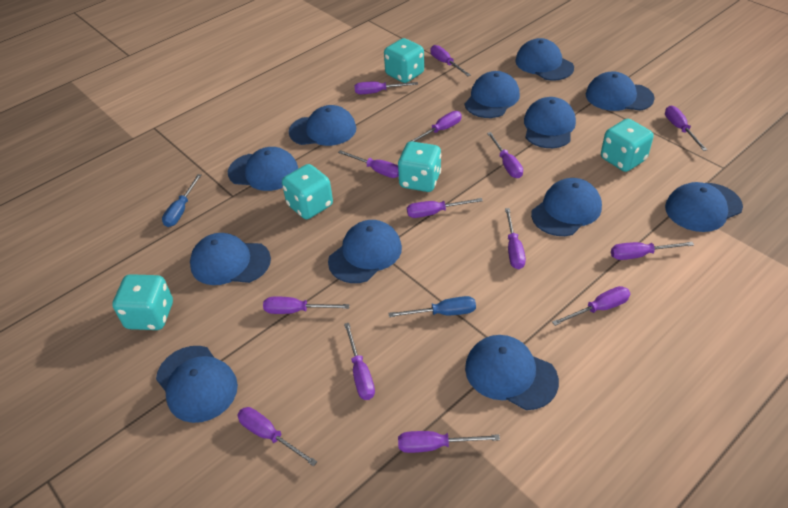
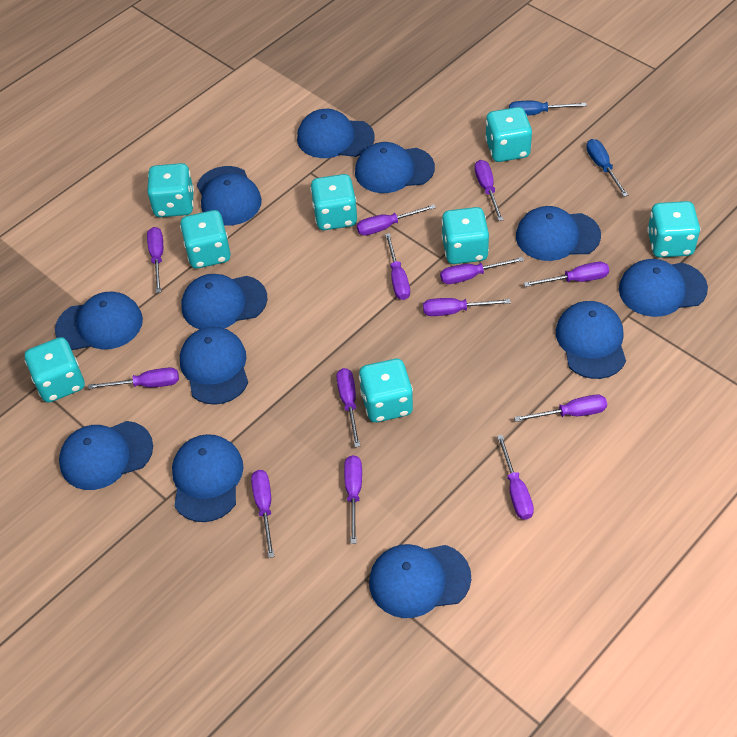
purple screwdriver: [238,407,317,466] [263,297,350,314] [338,150,399,178] [344,323,375,400] [355,82,418,94] [398,431,500,453] [407,111,462,143] [407,198,483,218] [430,45,470,76] [487,132,523,178] [505,208,526,269] [552,286,631,326] [611,242,694,260] [665,106,707,151] = 14 -> [88,368,179,389] [147,227,163,293] [251,470,274,558] [337,368,360,447] [344,455,362,544] [357,204,436,236] [385,233,410,300] [423,298,511,316] [440,257,524,284] [475,160,503,221] [497,435,534,520] [514,394,607,422] [524,262,609,287] = 13
turquoise dice: [112,274,173,330] [282,164,333,219] [384,38,424,83] [398,141,441,192] [601,119,653,172] = 5 -> [25,337,85,403] [147,163,194,217] [180,210,231,269] [310,174,357,230] [359,359,413,422] [441,207,489,264] [485,107,532,162] [647,201,700,258] = 8

